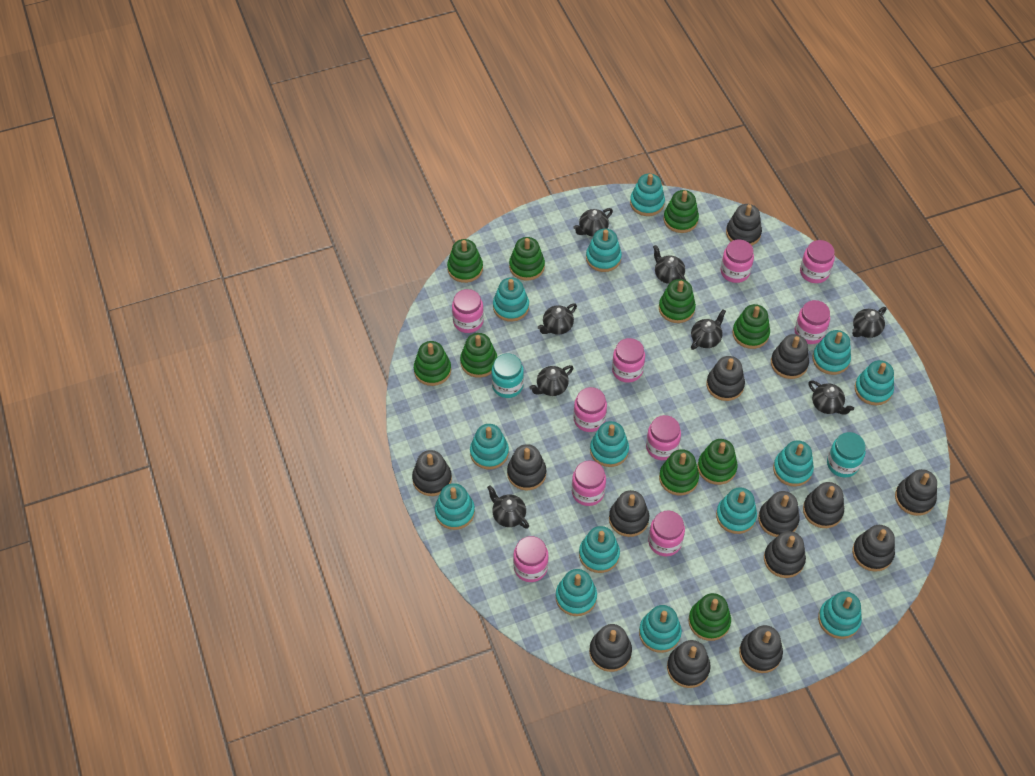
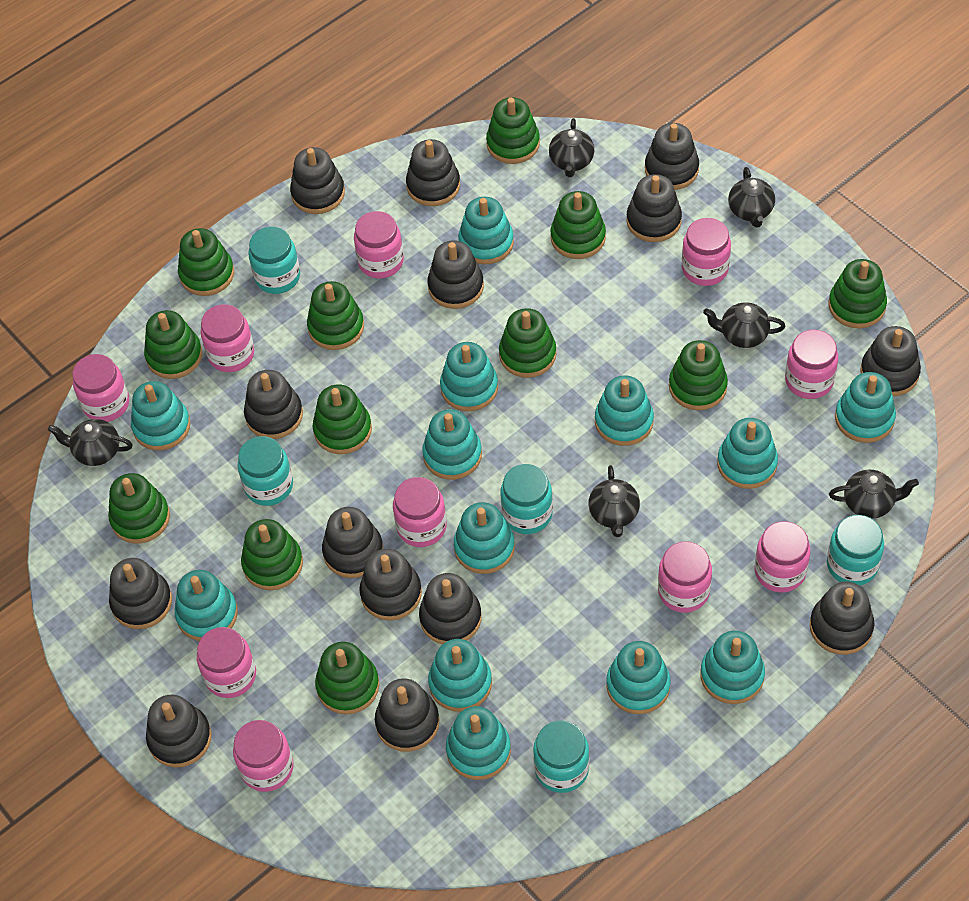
black teapot: [487,485,529,529] [529,365,574,396] [538,303,577,335] [573,208,613,236] [653,245,686,284] [691,309,726,350] [808,380,854,415] [852,307,887,338] = 8 -> [48,419,133,466] [549,118,594,177] [588,465,640,537] [703,302,785,348] [728,167,775,228] [829,470,919,519] = 6
green stacking toy: [414,341,451,386] [447,239,483,283] [460,333,497,378] [509,237,545,281] [659,279,696,323] [659,449,699,496] [663,190,699,233] [688,593,731,641] [698,439,738,485] [732,304,770,349] = 10 -> [108,473,170,544] [144,310,202,379] [178,228,234,296] [241,519,303,590] [307,281,364,350] [313,384,372,454] [315,642,379,715] [486,97,540,164] [499,308,557,378] [550,191,606,259] [669,340,728,410] [829,259,887,329] = 12
turquoise jar: [491,353,524,398] [827,432,866,477] = 2 -> [237,436,293,506] [248,227,300,294] [500,464,553,534] [533,720,590,793] [827,515,884,586] = 5
turquoise stacking toy: [435,483,475,530] [470,424,509,469] [493,277,529,322] [556,569,597,616] [579,526,620,573] [586,229,622,272] [590,421,629,467] [630,173,665,216] [639,605,682,653] [716,487,757,534] [773,440,814,486] [812,330,851,375] [818,591,862,639] [855,360,894,405] = 14 -> [131,381,190,451] [175,570,238,641] [422,409,482,480] [428,639,492,712] [440,342,498,412] [446,706,511,780] [454,502,515,574] [458,197,514,264] [595,376,654,446] [607,641,670,714] [701,631,765,704] [717,418,778,489] [835,372,896,443] = 13

